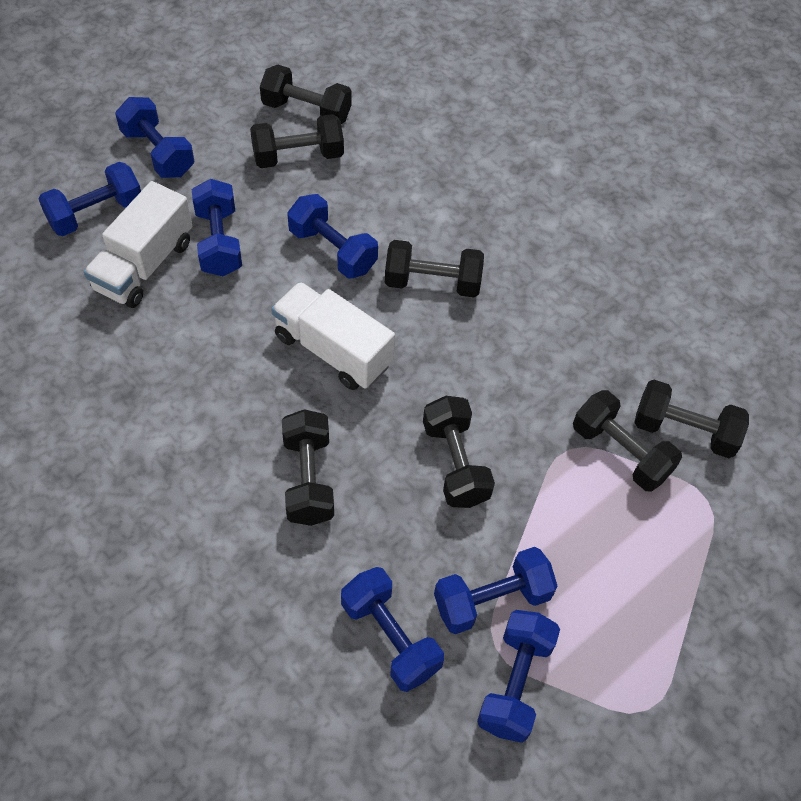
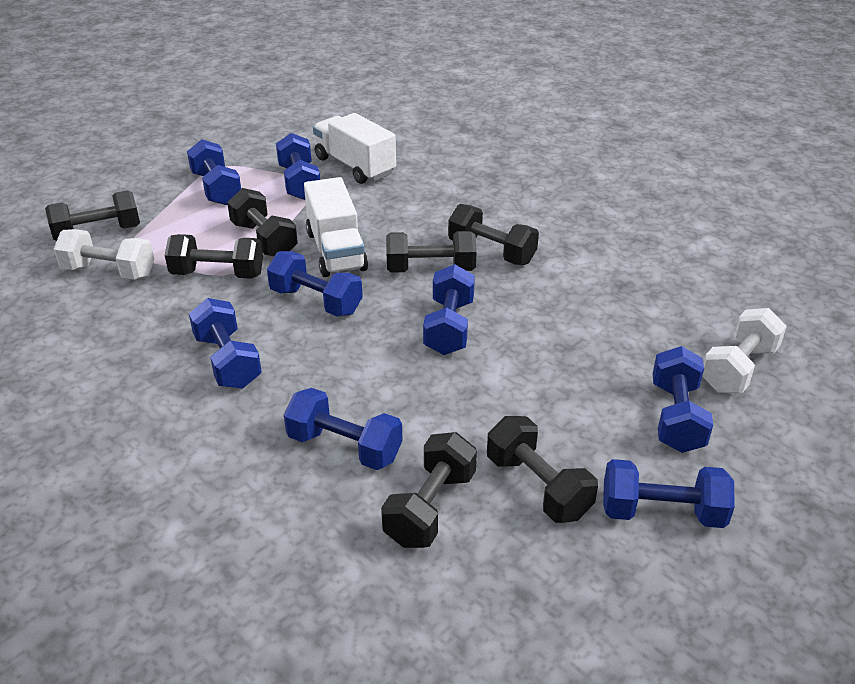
blue dumbbell: [38,162,141,236] [115,97,194,178] [192,179,242,276] [287,194,378,279] [341,567,444,692] [434,547,558,634] [477,610,560,743] = 7 -> [187,139,241,205] [189,298,262,389] [267,251,363,316] [276,133,320,200] [284,388,402,470] [423,264,475,355] [603,459,735,528] [653,346,713,453] = 8
white dumbbell: none = 0 -> [54,229,154,280] [702,308,787,393] = 2

